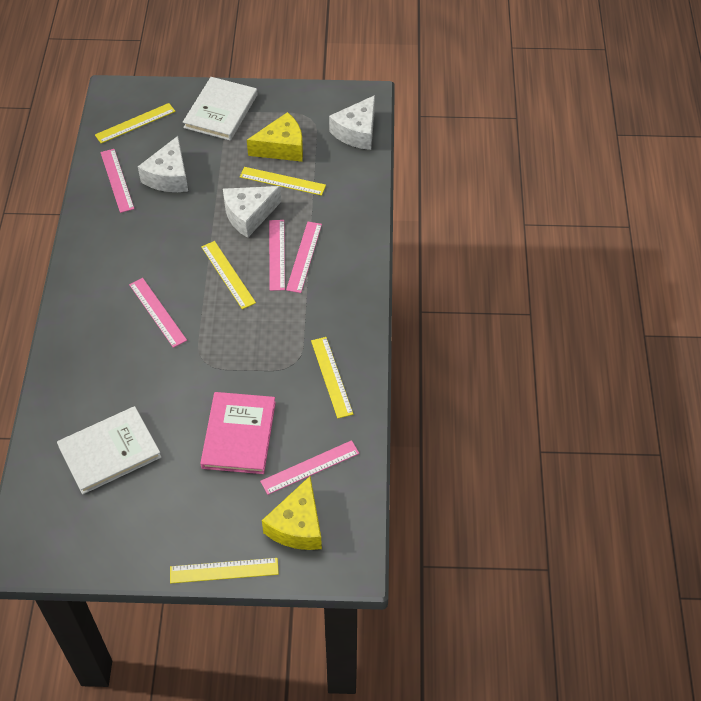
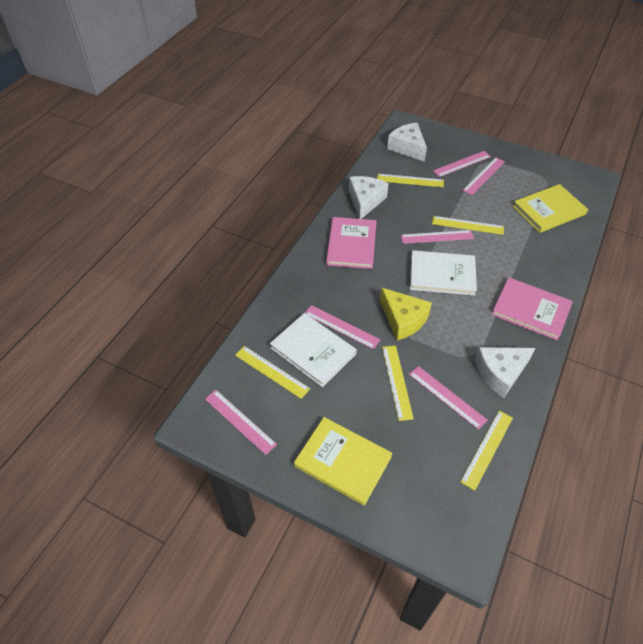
pink book: [200,392,276,474] = 1 -> [326,217,377,269] [491,277,573,341] = 2
pink ruler: [100,149,134,213] [129,278,187,348] [260,440,359,495] [269,220,285,291] [286,222,322,293] = 5 -> [205,390,277,455] [305,305,380,349] [401,230,474,244] [409,366,487,430] [433,151,491,177] [462,157,505,195] = 6
yellow book: none = 0 -> [294,417,392,506] [513,184,588,233] = 2
yellow cheese: [247,112,303,162] [262,476,322,550] = 2 -> [380,287,432,340] = 1

